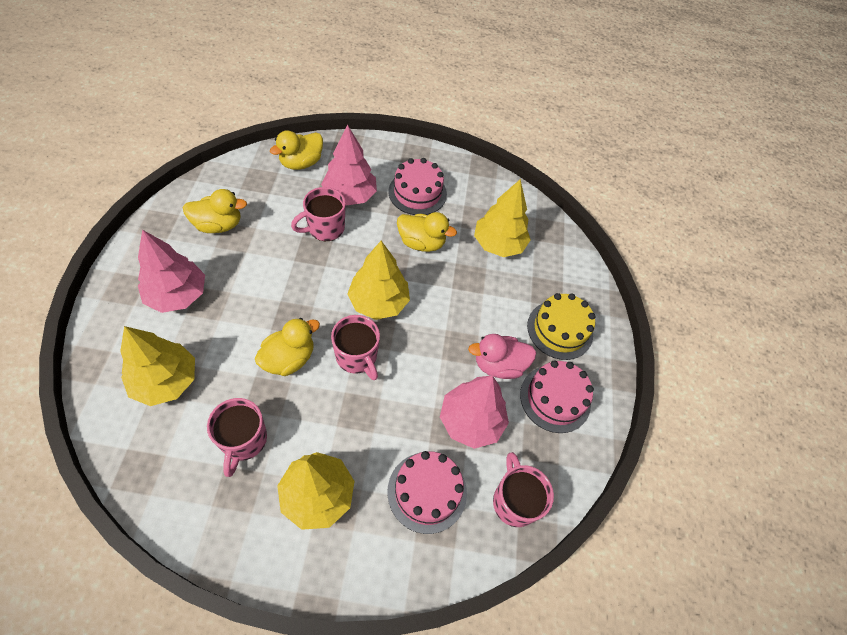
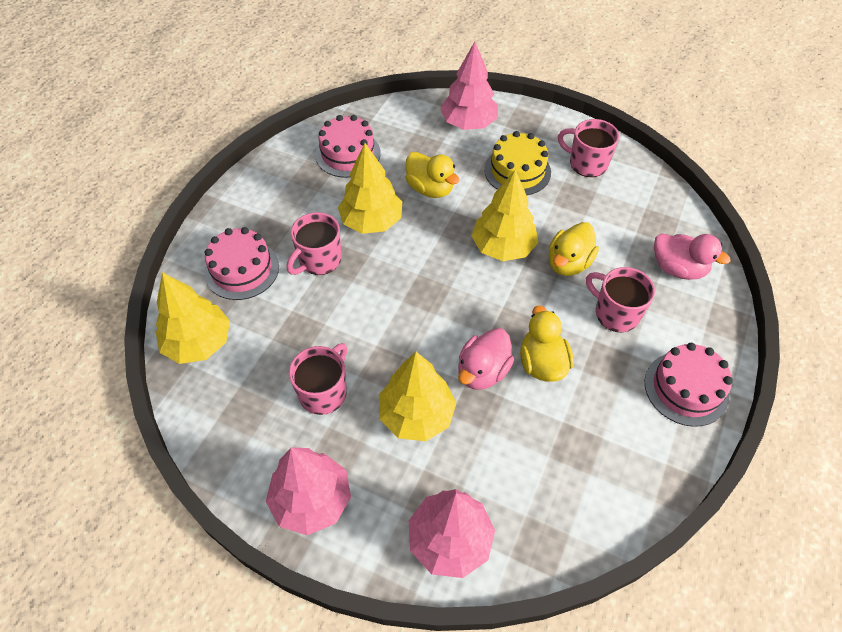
pink duck: [468,334,536,379] = 1 -> [458,328,514,390] [654,233,730,280] = 2
yellow duck: [183,189,247,233] [255,318,320,376] [270,130,323,170] [397,212,457,252] = 4 -> [405,152,459,198] [520,305,574,382] [549,222,599,276] = 3

